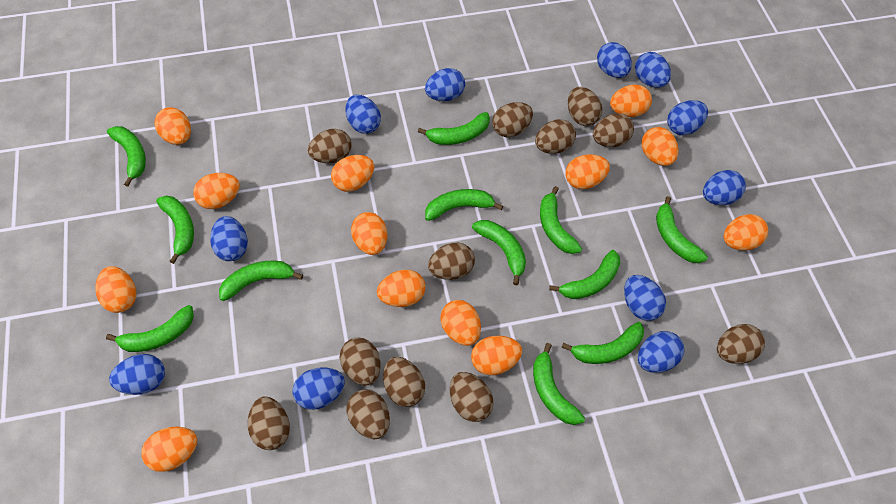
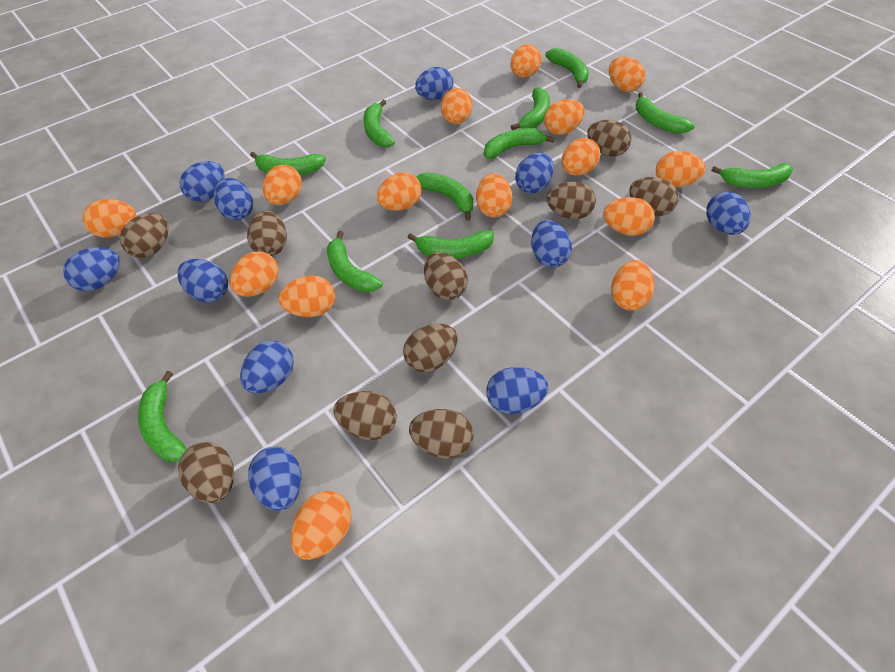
brown egg: [248,396,290,450] [308,129,352,163] [340,338,381,386] [346,389,390,439] [383,357,425,407] [428,243,475,280] [450,372,493,422] [492,102,533,137] [535,119,576,154] [568,87,602,126] [593,113,634,147] [717,324,765,364] = 12 -> [120,213,169,258] [178,442,234,503] [247,211,287,257] [333,391,397,440] [403,324,458,372] [409,409,474,459] [424,252,468,300] [546,182,596,219] [587,120,631,157] [629,177,678,216] = 10
green banana: [106,305,194,352] [107,126,146,187] [156,196,194,264] [219,261,303,301] [418,112,490,145] [425,189,503,221] [472,220,526,285] [533,343,585,425] [540,186,582,254] [549,250,620,299] [561,322,644,364] [656,196,708,263] = 12 -> [138,371,187,462] [250,152,326,175] [327,231,383,292] [363,100,395,147] [408,230,494,258] [416,173,473,221] [484,128,555,159] [511,87,550,130] [545,48,589,88] [636,92,695,134] [711,163,793,188] = 11
orange egg: [95,266,136,313] [142,427,197,472] [154,107,191,145] [193,173,240,209] [331,155,374,192] [351,212,388,255] [377,270,426,307] [441,300,481,346] [471,336,522,375] [565,154,610,189] [610,84,652,117] [642,127,678,166] [724,214,768,250] = 13 -> [82,199,136,238] [230,251,279,297] [263,165,302,205] [279,275,335,317] [291,491,352,560] [377,172,422,211] [441,88,473,124] [476,173,512,218] [510,44,542,78] [544,99,585,135] [561,138,600,176] [603,197,655,236] [609,57,645,92] [611,260,655,311] [656,151,706,187] = 15

